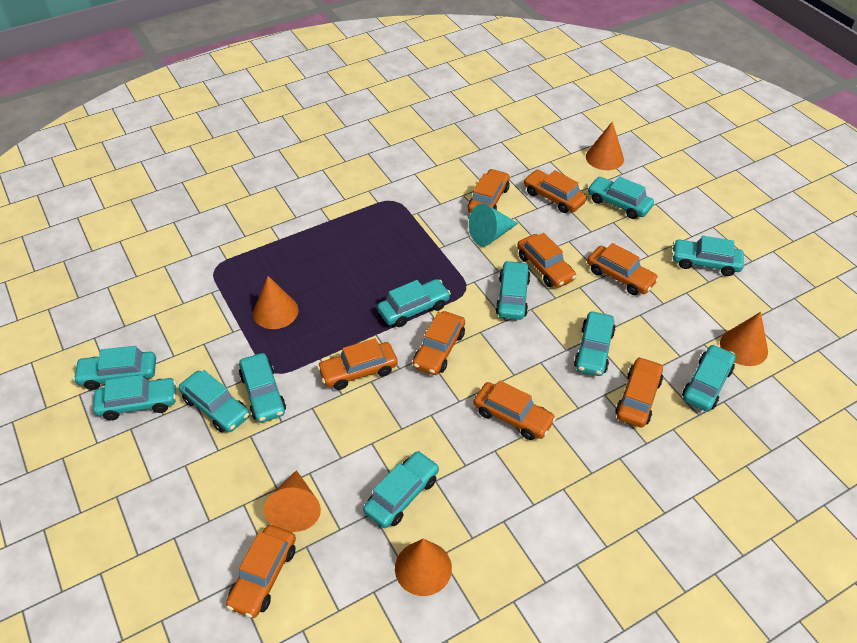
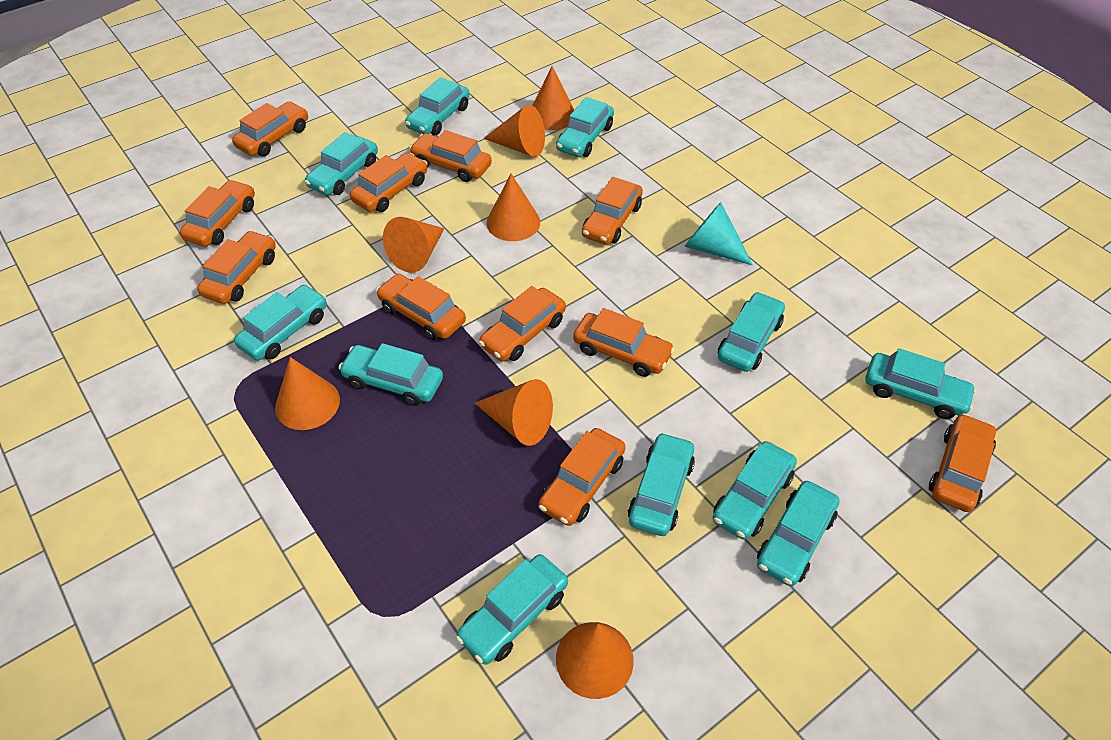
orange car: [226,525,296,618] [317,338,398,390] [413,311,465,375] [468,169,510,213] [474,380,556,440] [517,233,576,288] [524,170,587,213] [587,243,659,295] [615,357,663,427] = 9 -> [180,180,255,246] [197,230,276,304] [232,102,308,156] [350,153,427,212] [376,274,466,340] [409,130,492,182] [478,286,566,361] [539,428,626,526] [573,308,675,377] [582,177,643,245] [929,413,996,512] = 11
orange cone: [253,276,298,329] [264,470,321,532] [395,539,452,596] [586,121,624,170] [720,312,768,366] = 5 -> [275,357,340,430] [383,217,444,273] [474,379,553,446] [483,105,545,157] [487,174,540,241] [532,66,574,130] [556,622,634,699] = 7

